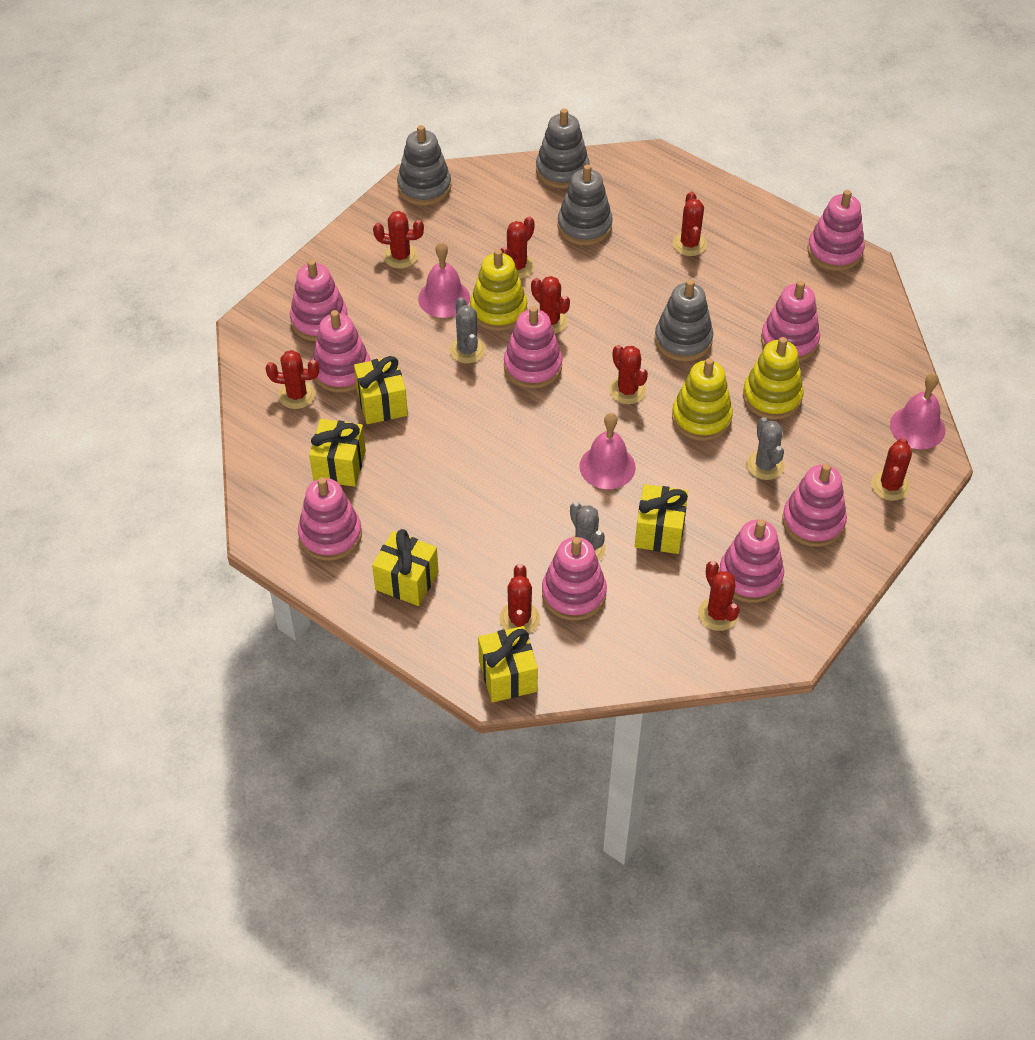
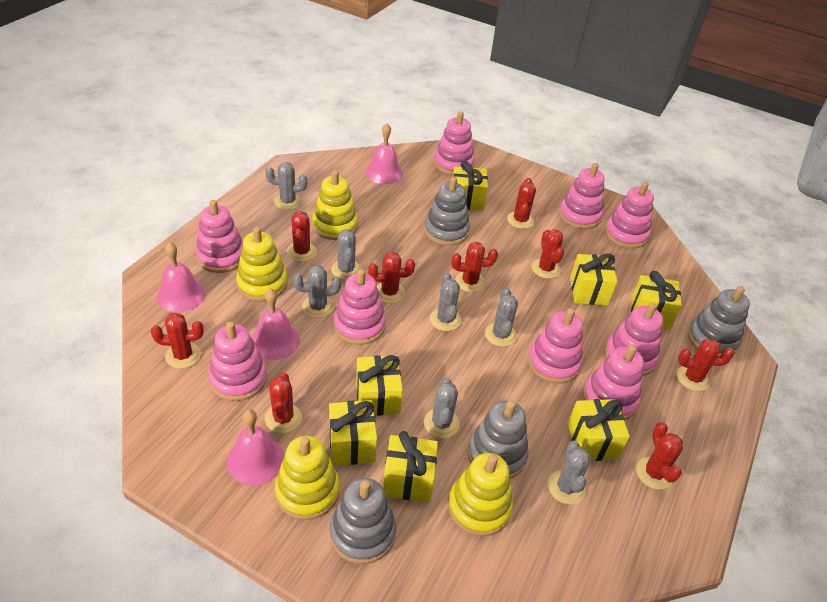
grey cactus: [449,297,486,364] [570,502,605,561] [746,417,785,480] = 3 -> [265,162,307,210] [293,265,341,318] [331,229,361,280] [424,378,460,438] [430,272,461,331] [485,287,518,347] [548,441,591,504] = 7
pink bell: [418,242,470,318] [580,413,636,489] [890,373,945,449] = 3 -> [157,242,205,312] [227,409,284,485] [251,288,300,360] [365,123,403,184] = 4
yellow gift: [309,419,366,487] [354,356,408,424] [372,529,439,606] [478,626,538,702] [635,484,688,554] = 5 -> [329,400,377,466] [356,355,403,416] [383,431,438,502] [453,161,488,211] [567,399,630,461] [570,254,617,305] [631,271,682,329] = 7
yellow stacking toy: [470,249,527,331] [672,358,733,441] [743,337,804,420] = 3 -> [236,227,287,301] [275,436,339,520] [312,170,358,240] [448,453,513,536] = 4

